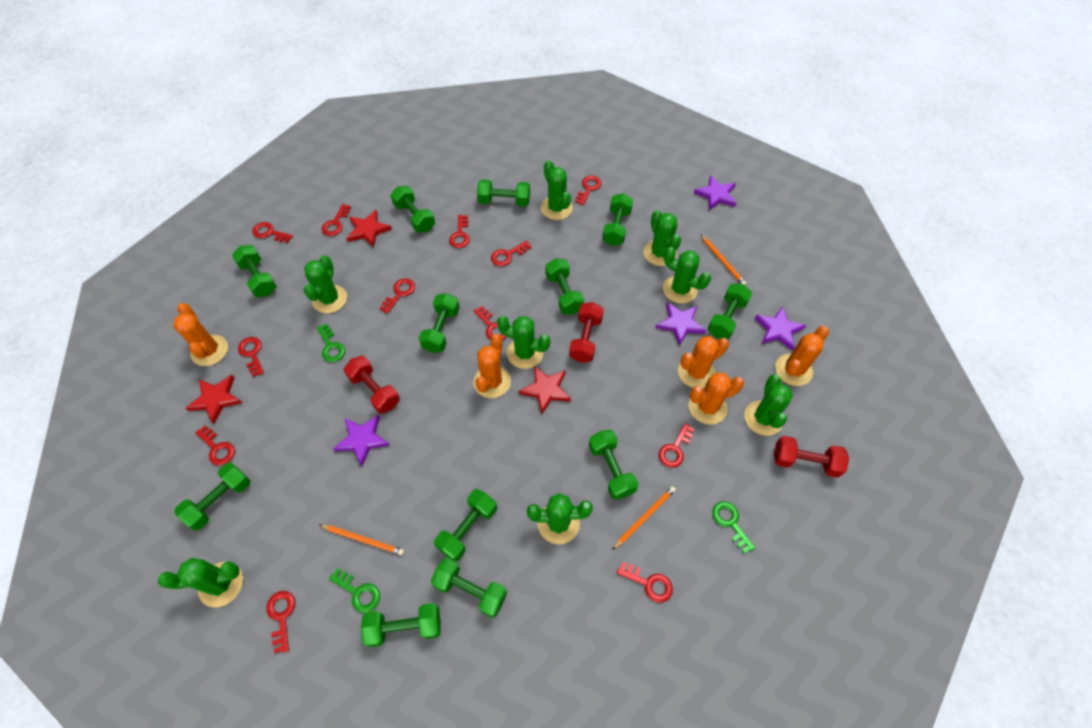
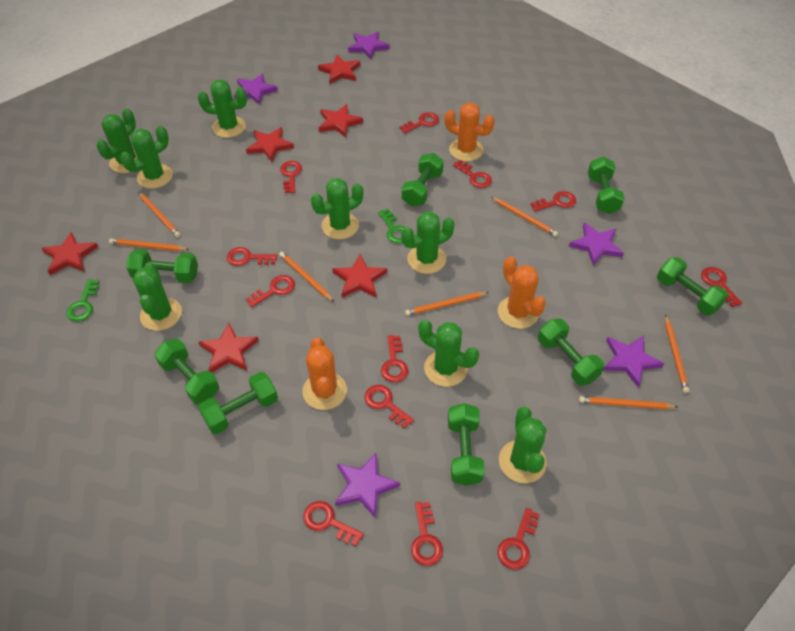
green dumbbell: [174,462,251,531] [232,245,277,297] [361,603,441,647] [390,186,435,233] [419,293,460,353] [431,558,507,618] [434,489,497,562] [477,179,530,207] [545,258,584,315] [589,430,638,500] [602,193,633,246] [708,284,752,339] = 12 -> [126,249,198,283] [154,339,219,404] [198,372,278,434] [402,153,444,207] [448,403,485,486] [538,318,604,386] [588,157,625,214] [657,257,729,315] = 8
green key: [317,324,345,362] [329,568,380,613] [712,501,755,554] = 3 -> [66,279,99,322] [378,209,405,244] = 2
orange cactus: [173,303,228,366] [473,334,511,398] [678,336,729,388] [689,372,744,425] [775,326,829,386] = 5 -> [303,337,347,410] [445,103,495,161] [498,256,546,329] = 3
orange pencil: [320,524,404,555] [612,486,676,550] [701,235,746,285] = 3 -> [109,238,190,251] [138,192,180,237] [279,252,334,302] [405,292,489,316] [491,197,558,237] [579,396,677,409] [665,315,689,393] = 7
purple star: [333,415,390,466] [655,302,706,346] [694,175,737,211] [755,306,806,351] = 4 -> [234,74,278,105] [335,453,400,518] [348,31,390,59] [569,223,624,266] [603,335,664,387] = 5
red dumbbell: [344,356,400,414] [569,302,604,362] [774,436,849,478] = 3 -> none = 0
red star: [186,375,242,424] [346,210,392,247] [519,366,571,414] = 3 -> [41,232,98,275] [198,323,259,373] [246,127,294,162] [318,55,360,84] [319,104,363,138] [332,254,387,298] = 6

